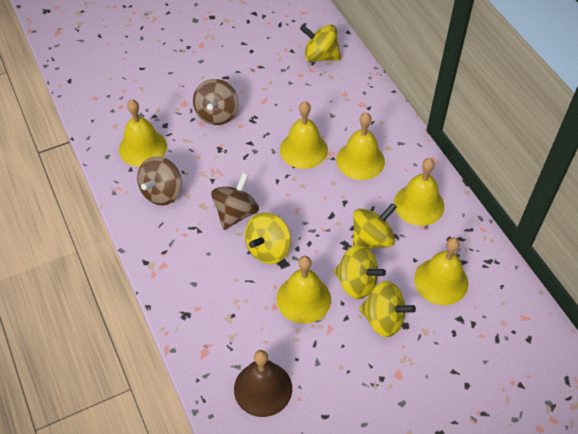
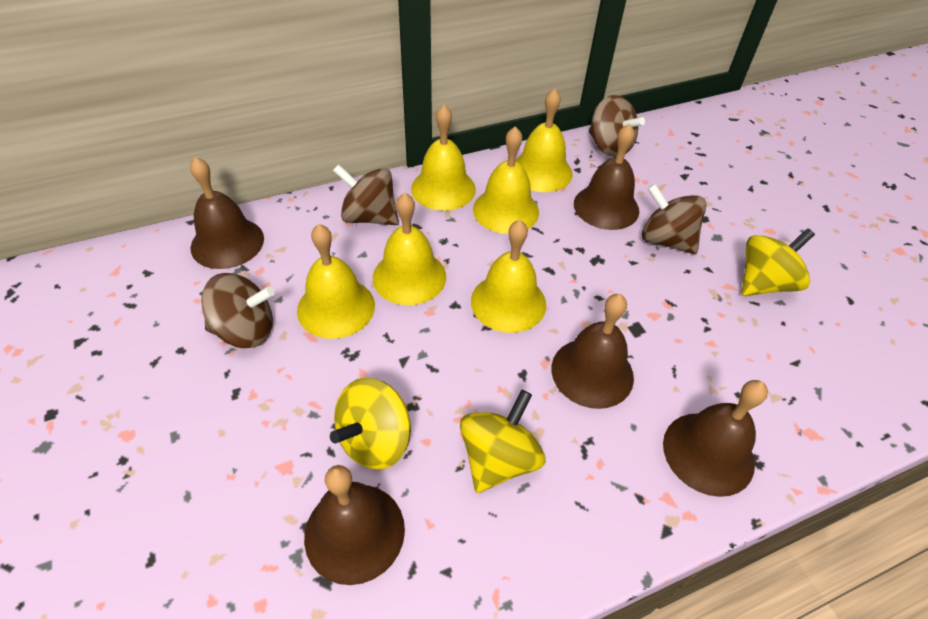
brown bell: [234,350,292,417] = 1 -> [190,157,264,269] [304,465,405,585] [551,294,634,409] [574,124,639,230] [663,380,768,497] = 5
brown spinning top: [137,156,182,205] [193,79,239,125] [211,172,259,230] = 3 -> [201,273,275,348] [333,164,399,225] [589,95,645,157] [642,184,707,254] = 4
yellow spinning top: [245,212,291,264] [300,24,341,62] [334,245,386,299] [353,203,397,249] [359,281,416,337] = 5 -> [330,377,411,470] [460,390,545,493] [741,228,815,296] = 3

